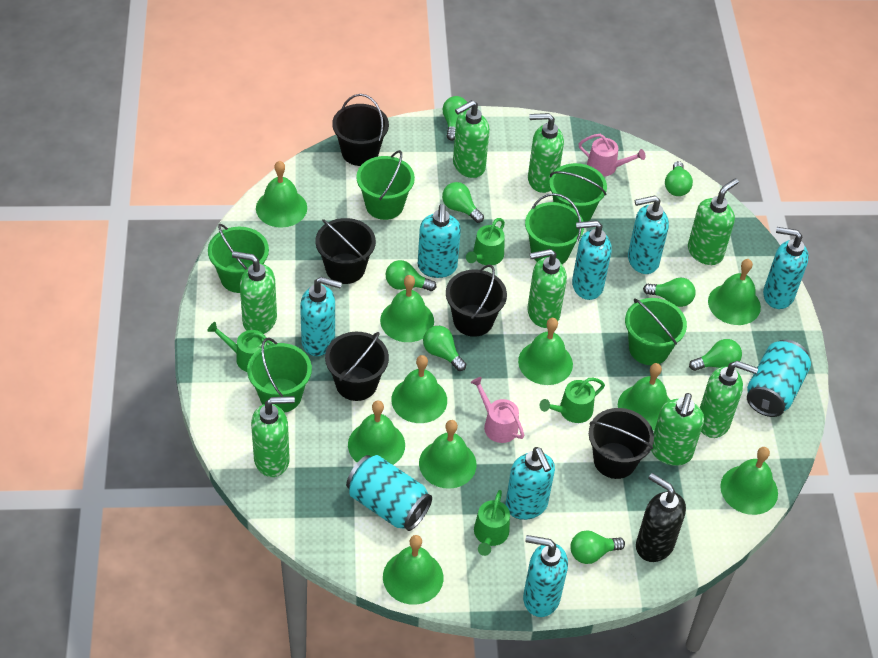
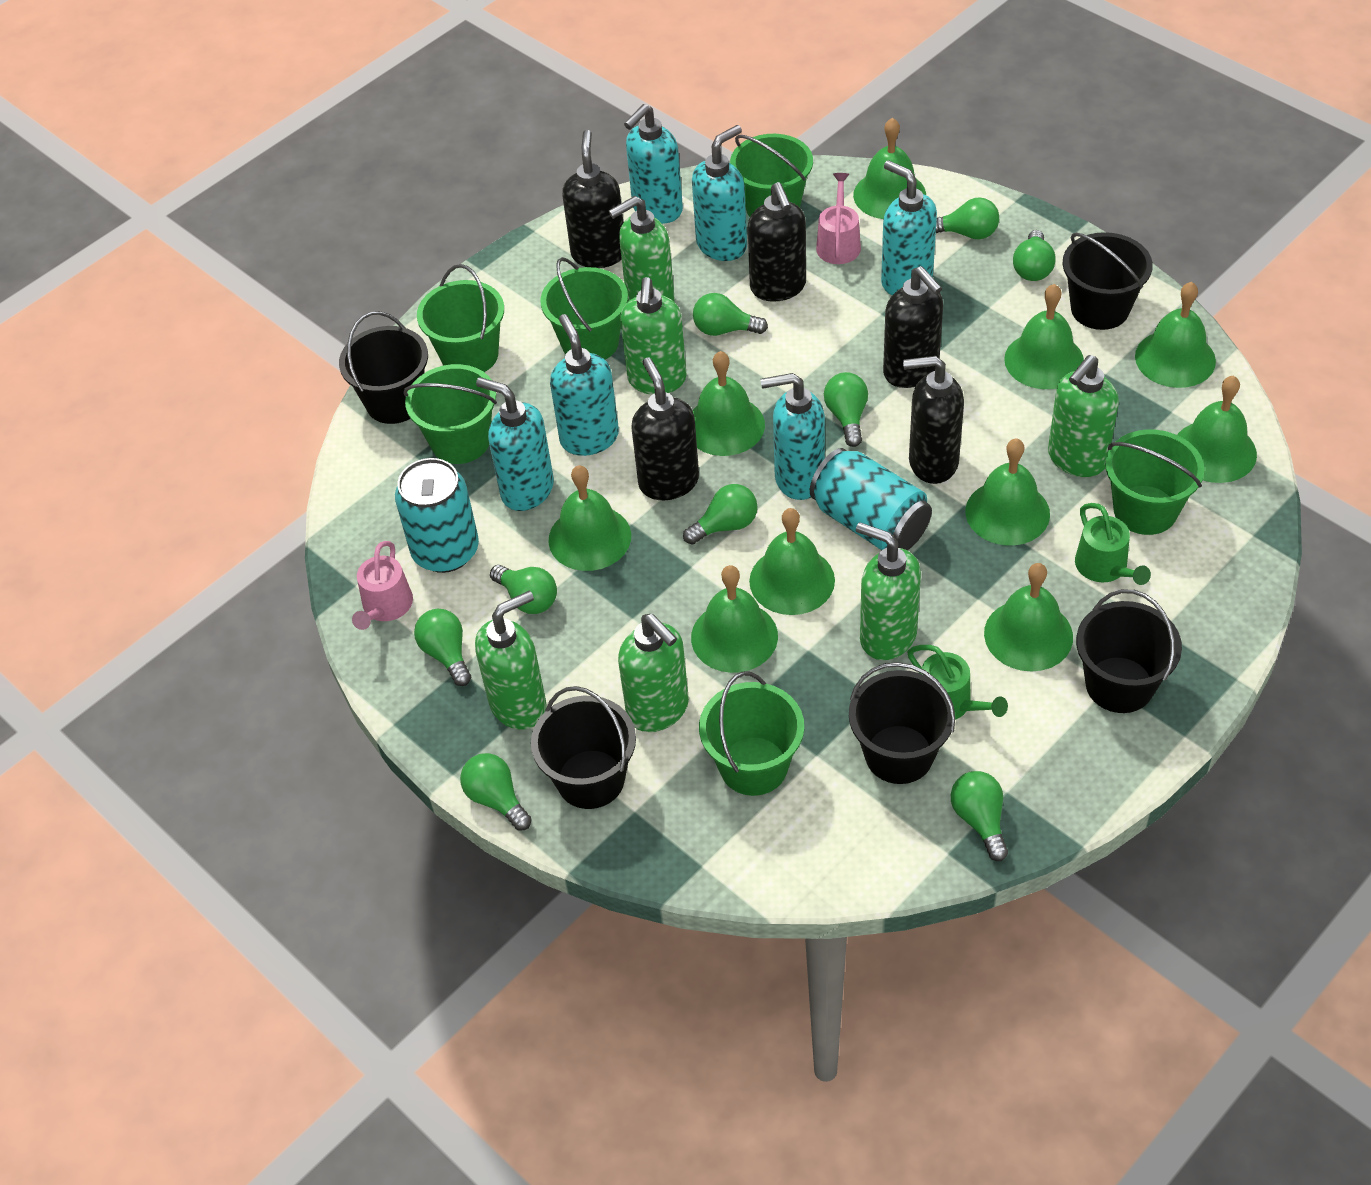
black soap dispenser: [636,473,686,562] = 1 -> [562,130,624,268] [631,357,699,500] [747,182,806,302] [883,266,943,388] [903,356,964,484] = 5
green light bulb: [386,260,436,291] [423,326,466,371] [442,182,484,223] [443,96,469,141] [570,530,625,564] [643,278,696,307] [665,161,693,196] [689,339,742,371] = 8 -> [414,609,471,686] [460,753,532,831] [490,565,557,614] [683,484,757,545] [693,293,768,336] [824,372,868,447] [936,197,999,239] [951,771,1008,861] [1013,230,1056,281] = 9
green soap dispenser: [232,251,277,334] [251,396,295,477] [453,100,490,178] [527,249,567,328] [528,113,564,193] [651,393,704,466] [688,178,739,265] [700,361,758,438] = 8 -> [475,591,546,729] [609,196,675,302] [618,614,689,732] [620,277,687,395] [856,522,921,660] [1048,355,1119,477] = 6
green watering can: [207,322,273,372] [466,218,505,265] [474,490,510,556] [540,378,605,423] = 4 -> [907,645,1008,720] [1075,503,1151,585] = 2
turquoise soap dispenser: [300,277,342,356] [418,204,461,278] [505,447,555,520] [523,535,568,617] [572,220,612,300] [628,195,669,274] [763,227,809,309] = 7 -> [476,377,554,511] [550,314,619,456] [624,104,683,224] [692,125,747,261] [761,373,825,500] [881,160,937,295] = 6

